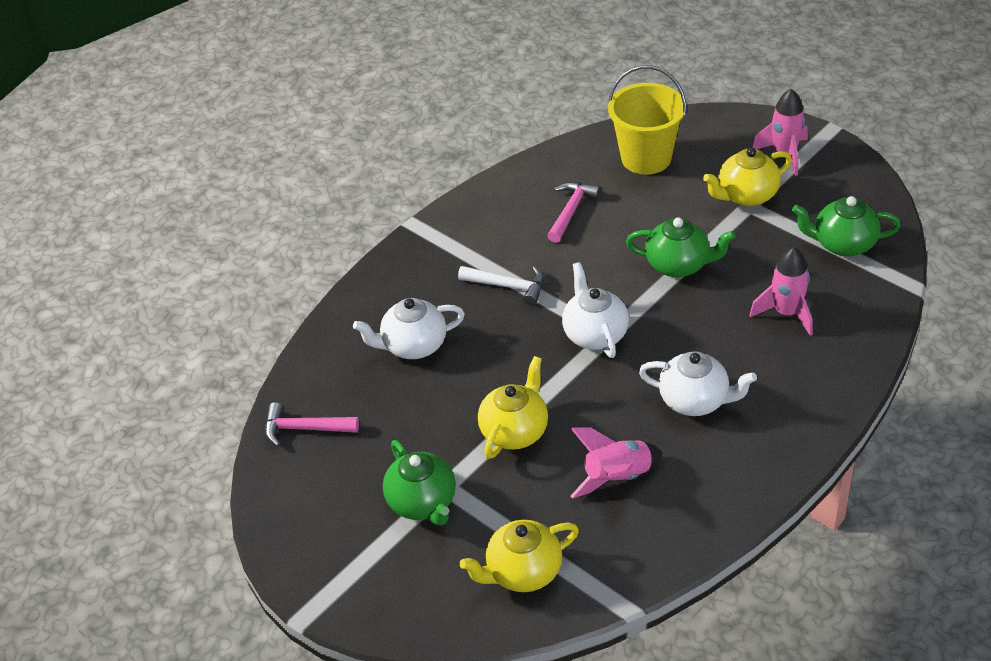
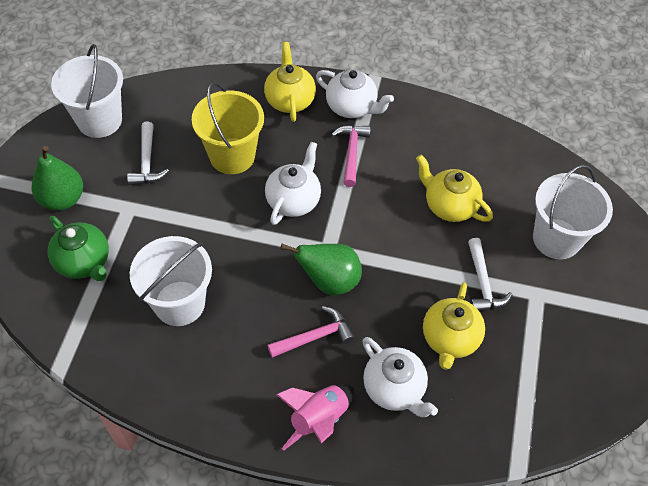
green pear: none = 0 -> [32,146,83,211] [280,244,362,295] = 2
green teapot: [383,440,456,526] [626,217,736,277] [792,196,901,256] = 3 -> [48,216,109,281] = 1
pink rocket: [571,427,662,498] [750,247,813,336] [752,89,808,176] = 3 -> [276,384,354,450] = 1
white bucket: none = 0 -> [51,44,123,138] [130,236,212,326] [533,165,613,259] = 3
white hammer: [458,266,544,306] = 1 -> [127,122,169,185] [468,238,513,311] = 2

